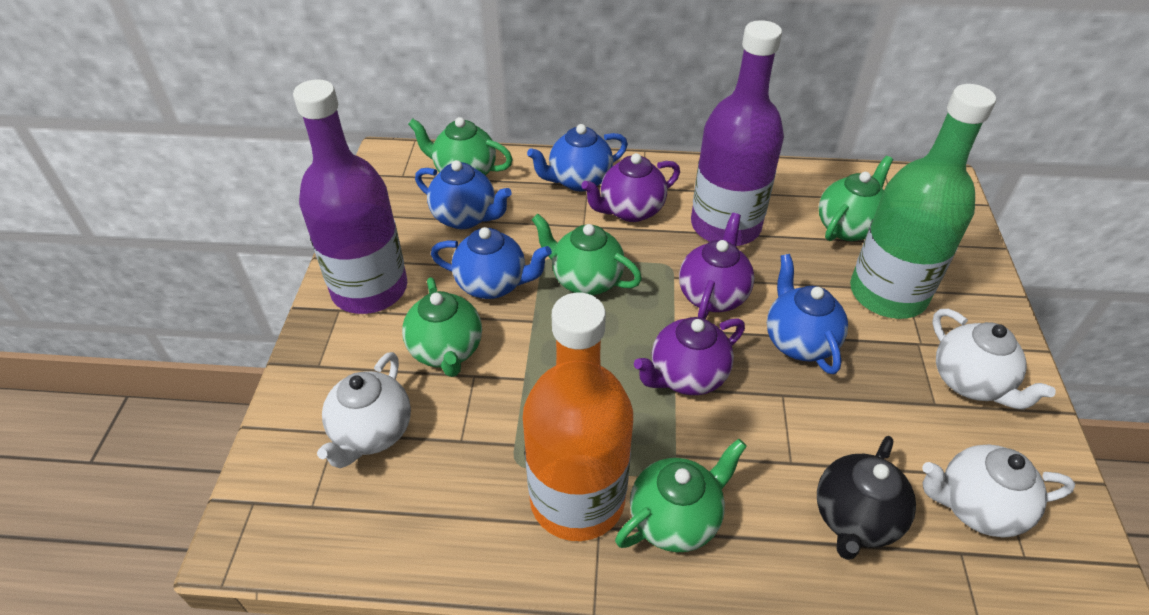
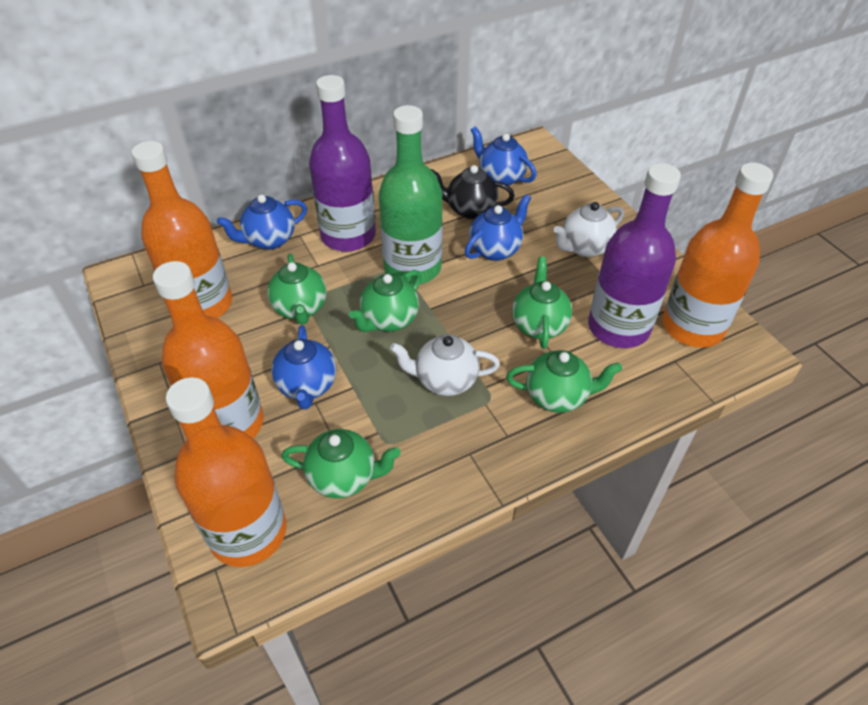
orange bottle: [523,293,633,541] = 1 -> [131,141,232,318] [153,261,264,438] [166,377,287,567] [662,163,773,348] = 4
purple teapot: [581,153,680,222] [634,317,745,395] [679,213,754,319] = 3 -> none = 0
white teapot: [317,352,411,468] [922,444,1075,538] [932,309,1056,410] = 3 -> [390,334,500,396] [553,202,624,257] = 2

